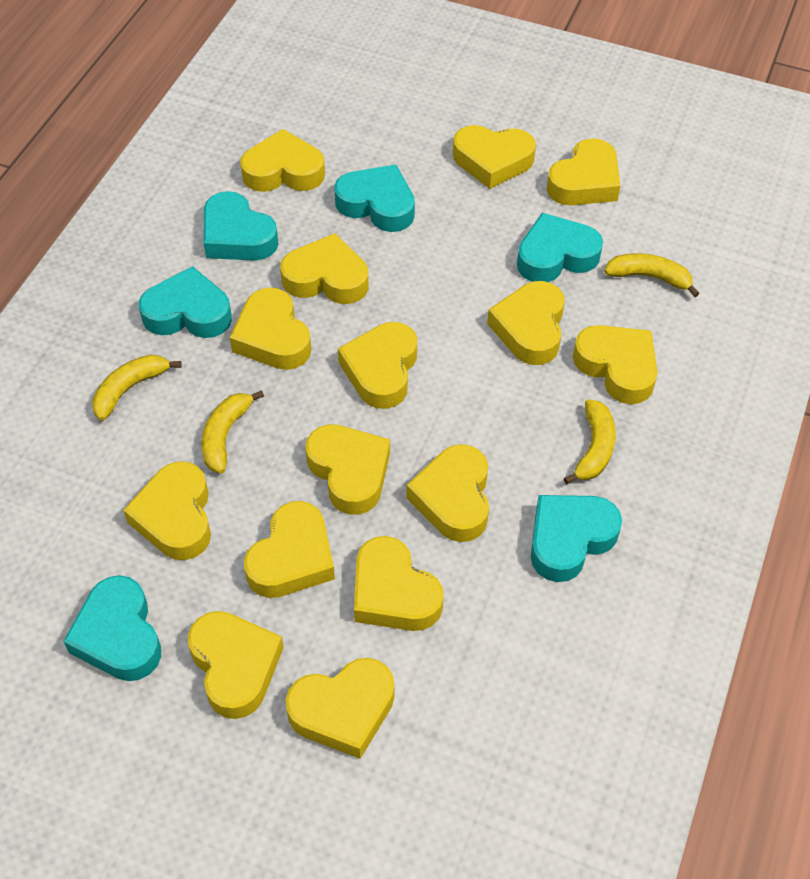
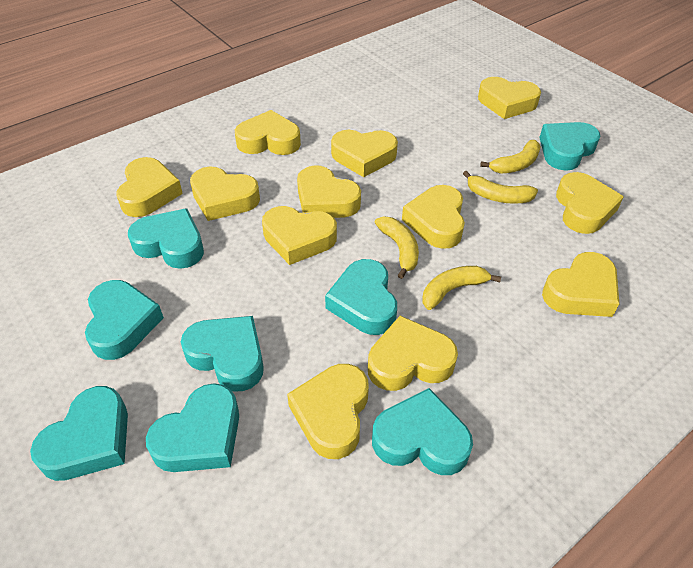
turquoise heart: [63,575,161,681] [139,266,232,338] [203,191,278,261] [334,165,415,232] [517,213,603,282] [531,495,622,582] = 6 -> [30,386,128,481] [85,280,164,360] [128,208,204,269] [146,383,239,472] [181,316,264,391] [325,259,397,335] [372,388,473,475] [539,122,600,171] = 8
yellow heart: [123,461,211,560] [188,611,284,719] [230,287,311,370] [240,129,325,192] [244,501,335,598] [280,233,369,304] [286,658,395,759] [305,424,390,515] [338,322,417,409] [354,536,444,631] [406,444,489,542] [453,125,536,189] [487,281,565,365] [547,138,620,205] [573,325,658,404] = 15 -> [117,157,183,217] [190,167,260,221] [235,110,301,155] [262,206,337,265] [287,364,369,459] [297,165,361,218] [331,130,398,177] [368,316,458,391] [402,185,465,249] [478,77,541,119] [542,252,619,317] [556,172,624,234] = 12

